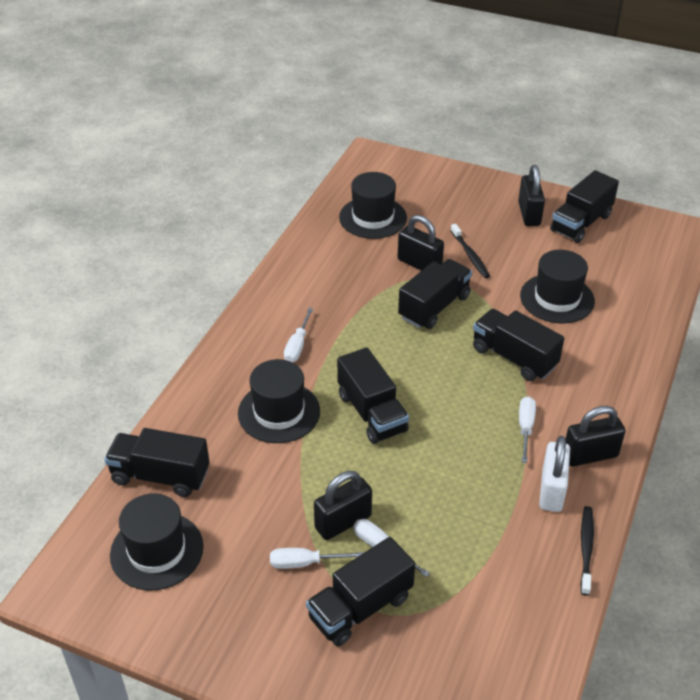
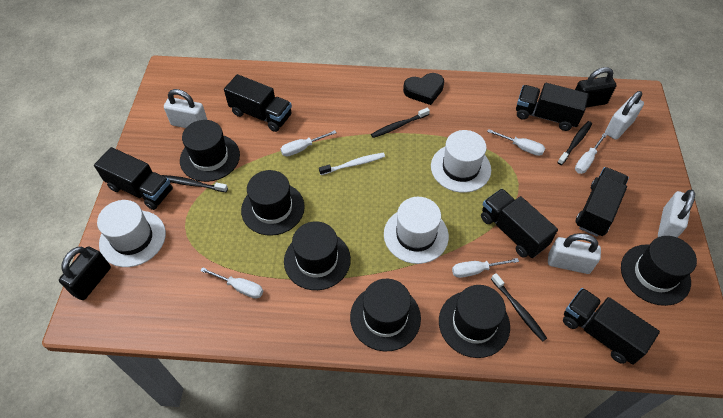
black hat: [110,493,204,590] [238,359,320,443] [339,172,407,239] [520,250,595,324] = 4 -> [180,120,240,182] [241,170,305,236] [284,221,351,290] [350,279,421,351] [439,285,510,358] [621,236,697,306] = 6
black heart: none = 0 -> [403,73,444,105] = 1
black padlock: [314,471,372,540] [398,215,444,271] [518,165,545,226] [566,406,626,467] = 4 -> [59,246,111,300] [575,67,616,108] = 2
black toothbrush: [450,224,490,278] [580,506,594,596] = 2 -> [162,175,228,192] [371,108,430,138] [491,273,547,342] [557,121,592,165] = 4
white hat: none = 0 -> [97,200,166,267] [384,197,449,264] [431,130,491,193] = 3
white padlock: [539,436,570,512] = 1 -> [164,89,207,128] [548,233,601,274] [605,91,644,140] [658,189,695,238] = 4
white screwdriver: [270,548,364,569] [284,308,313,362] [353,519,430,577] [519,396,536,463] = 4 -> [200,267,263,299] [281,130,337,156] [452,258,519,278] [487,129,545,156] [575,133,607,174] = 5
white toothbrush: none = 0 -> [319,153,385,175] = 1

